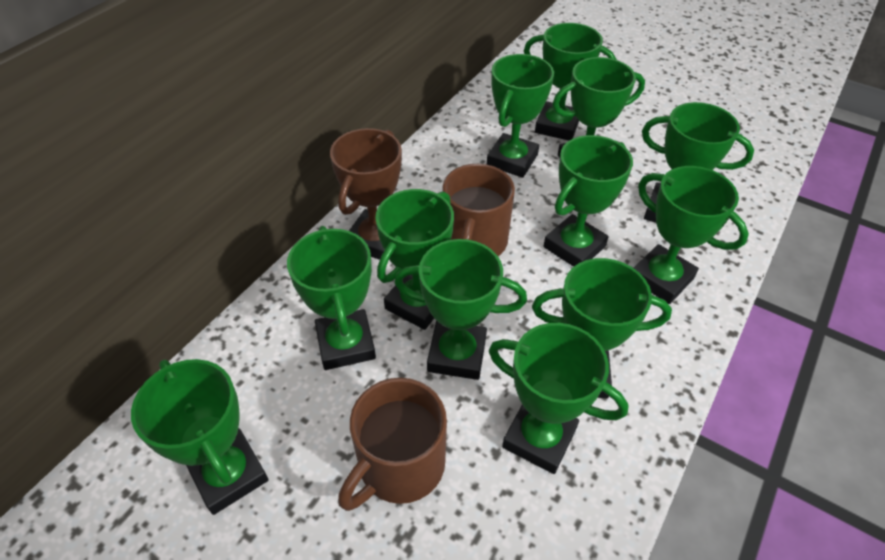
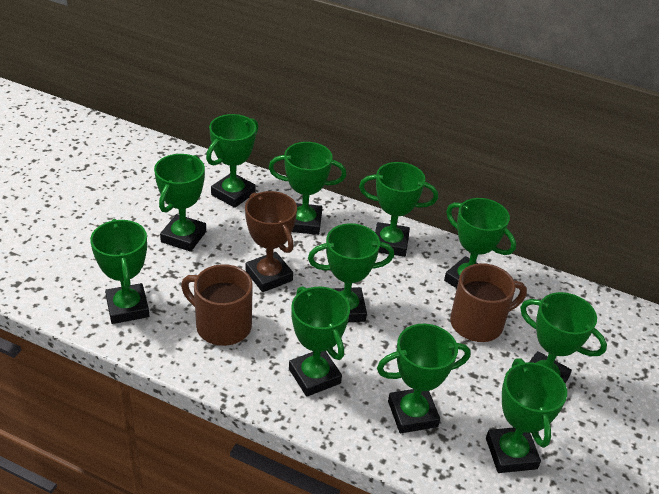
green trophy: [131,359,268,515] [287,226,376,370] [375,189,454,330] [394,239,527,380] [487,54,554,178] [489,323,629,474] [524,23,617,141] [532,258,672,398] [543,135,633,267] [552,57,645,158] [634,166,749,304] [642,102,754,223] = 12 -> [90,219,149,324] [154,154,206,252] [206,114,258,208] [269,142,347,235] [289,286,350,397] [308,223,394,322] [359,162,438,257] [377,324,471,433] [444,198,516,288] [486,358,567,473] [520,292,607,383] = 11

